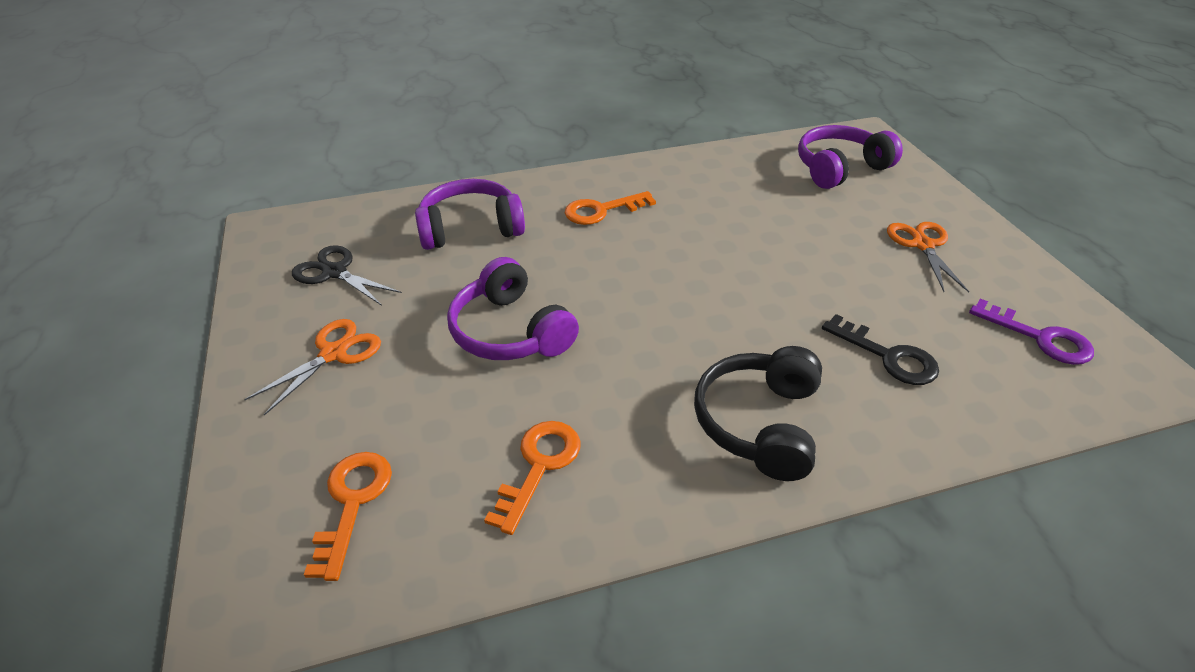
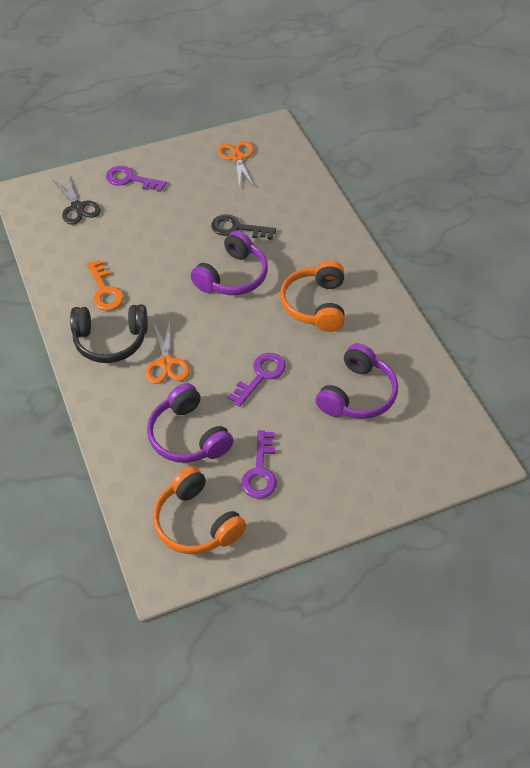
orange headphones: none = 0 -> [153,466,246,554] [280,261,345,332] = 2
orange key: [304,452,392,581] [484,421,580,535] [565,191,656,225] = 3 -> [87,260,124,311] = 1
purple key: [969,299,1094,365] = 1 -> [106,166,167,192] [228,353,286,407] [241,430,277,499] = 3

